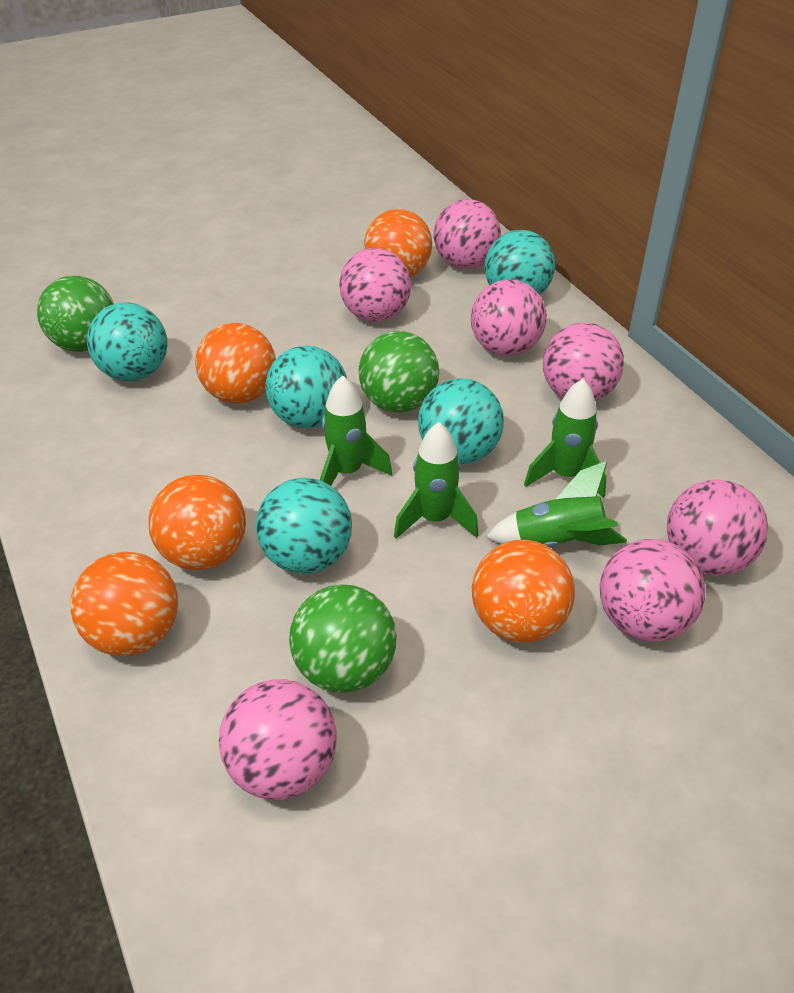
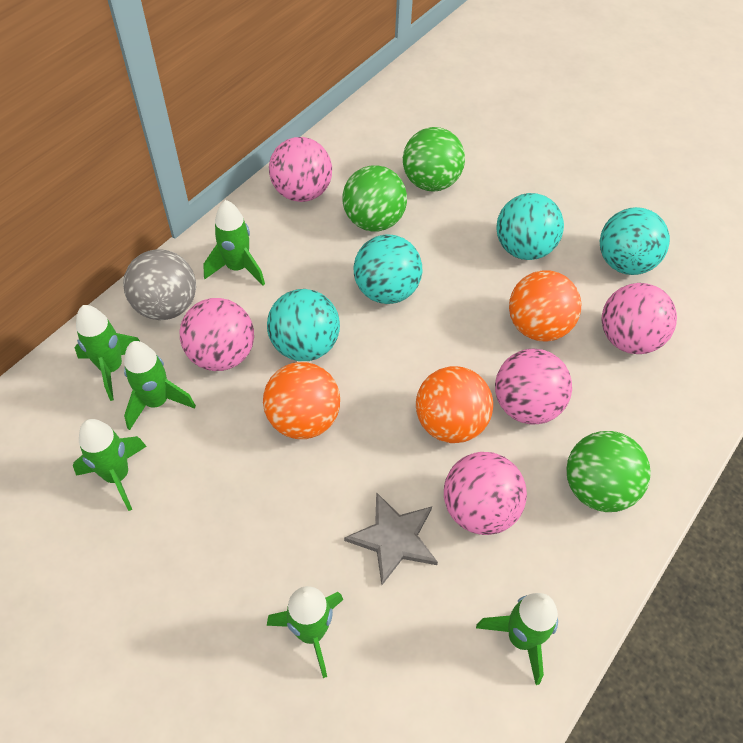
green rocket: [320,375,392,486] [394,422,479,539] [486,461,627,548] [524,379,607,498] = 4 -> [73,419,147,511] [74,305,140,401] [124,341,196,430] [203,200,265,286] [267,586,343,678] [476,593,558,685] = 6
grey ball: none = 0 -> [123,249,196,320] = 1
grey star: none = 0 -> [344,492,438,585] = 1
orange ball: [70,552,178,656] [148,475,246,570] [195,323,276,403] [364,209,432,277] [472,540,575,642] = 5 -> [263,362,340,439] [416,366,493,443] [509,270,581,342] = 3
pink ball: [219,679,337,800] [339,248,411,322] [434,199,501,269] [471,279,547,356] [543,323,624,401] [600,539,705,642] [667,480,768,576] = 7 -> [180,298,254,371] [269,137,332,202] [444,452,527,535] [495,349,572,425] [602,283,677,354] = 5
turquoise ball: [87,303,168,381] [256,478,352,574] [265,346,347,428] [418,378,504,464] [485,230,555,295] = 5 -> [267,289,340,361] [354,234,423,304] [496,193,564,260] [600,207,670,275] = 4

